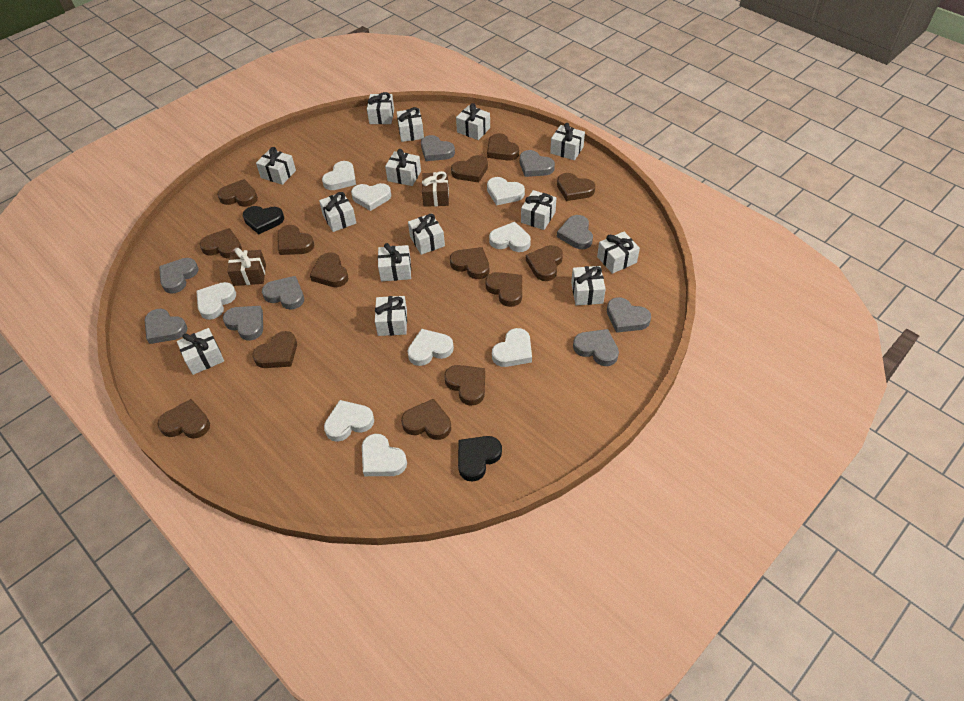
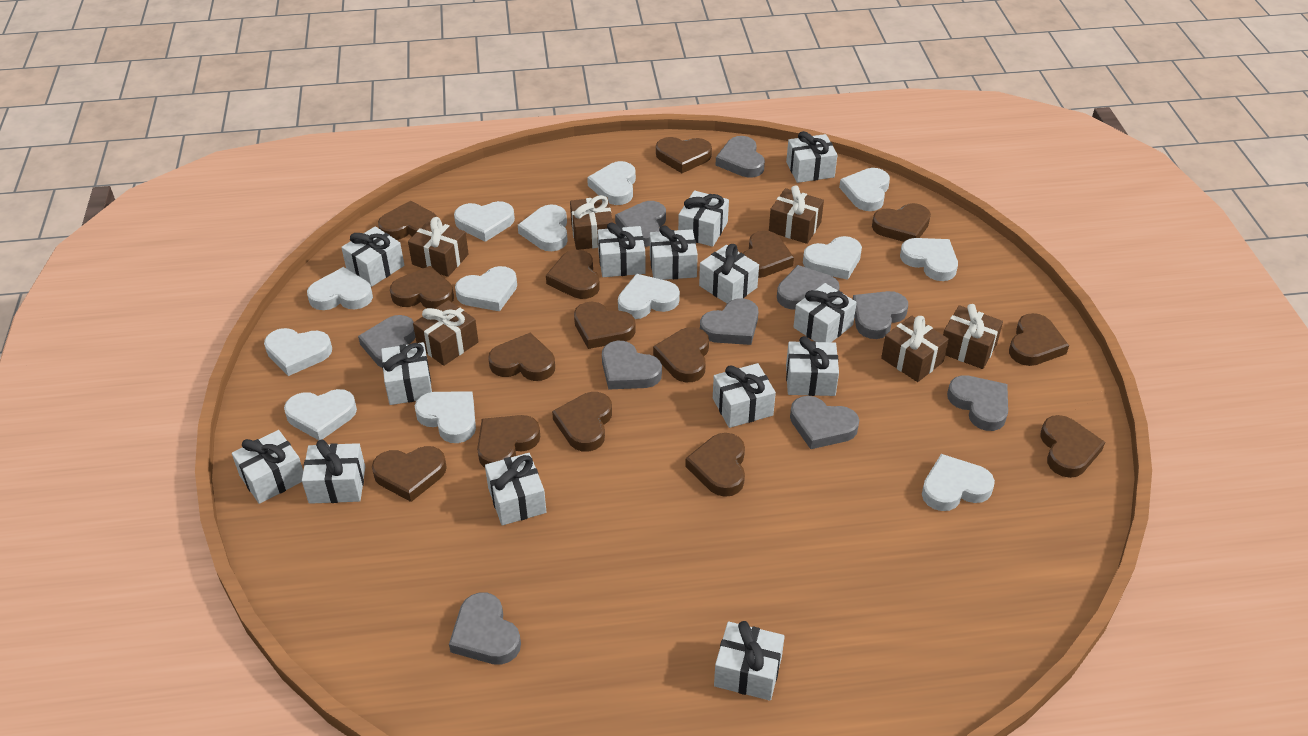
black heart: [243,206,284,234] [458,436,502,482] = 2 -> none = 0
brown gift: [227,248,266,286] [422,171,449,207] = 2 -> [408,217,469,277] [413,300,479,366] [570,195,613,250] [769,185,824,244] [881,316,949,382] [943,304,1003,369] = 6
brown heart: [157,399,210,439] [199,228,242,258] [217,179,258,207] [253,331,297,368] [278,225,315,255] [310,252,349,287] [401,399,451,440] [444,365,485,406] [450,247,489,279] [451,155,488,182] [485,272,522,307] [487,133,519,161] [526,245,563,281] [557,173,595,201] = 14 -> [372,446,447,502] [378,201,438,240] [390,266,454,309] [477,415,540,468] [488,333,555,381] [546,250,600,299] [552,392,612,452] [574,302,636,349] [653,327,709,382] [656,137,712,173] [685,433,745,497] [743,231,794,278] [872,203,931,242] [1009,313,1069,366] [1040,415,1105,478] = 15
grey heart: [144,309,187,344] [159,258,199,294] [223,306,263,341] [262,276,304,310] [421,135,455,161] [520,150,555,177] [557,215,593,249] [573,329,619,366] [607,297,651,333] = 9 -> [358,315,415,368] [449,592,521,665] [602,341,662,390] [615,201,666,247] [700,298,758,345] [716,136,765,178] [777,265,840,310] [790,396,859,449] [853,291,908,339] [947,375,1008,431] = 10
white heart: [196,282,236,320] [322,161,356,190] [324,400,374,442] [351,183,392,211] [362,434,407,476] [408,329,454,366] [487,177,525,205] [489,222,531,252] [492,328,532,367] = 9 -> [264,328,332,376] [284,389,357,440] [307,267,373,310] [415,391,476,443] [454,201,515,242] [455,266,517,311] [518,204,568,251] [587,161,636,205] [618,274,680,319] [803,236,862,280] [839,168,890,211] [900,238,958,281] [922,454,995,511] = 13

